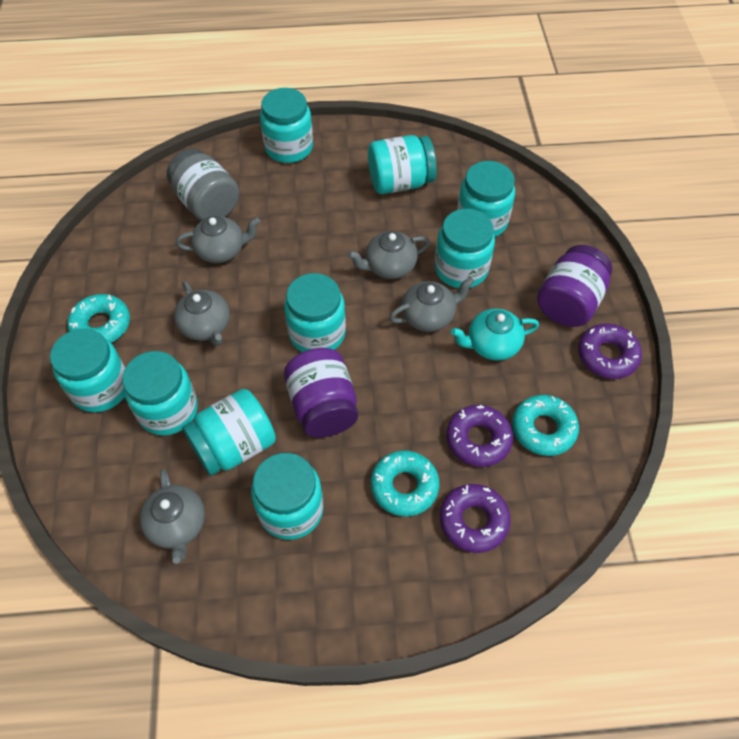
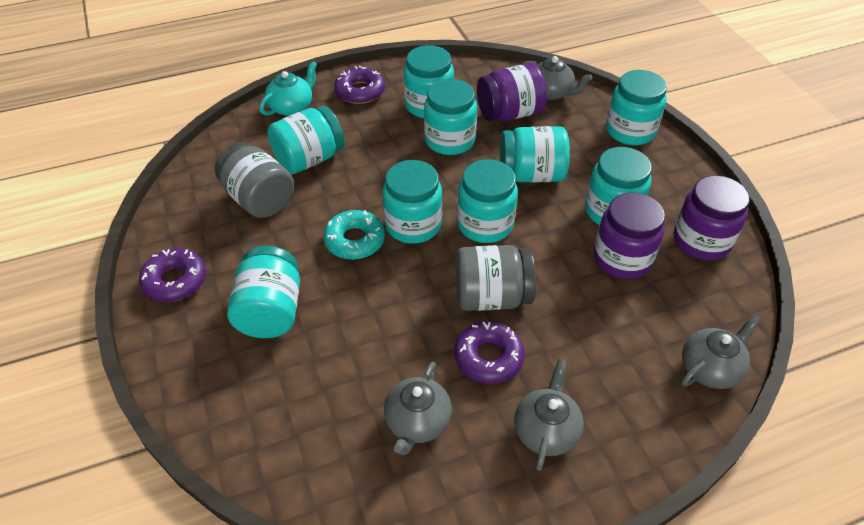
grey jar: [167,148,239,221] = 1 -> [215,142,294,218] [456,245,536,311] = 2
grey teapot: [140,469,205,564] [174,281,230,346] [176,216,260,263] [347,231,430,279] [389,277,474,332] = 5 -> [384,362,452,455] [514,359,584,471] [521,56,593,100] [681,315,761,389] = 4
purple jar: [284,348,358,438] [537,245,612,327] = 2 -> [477,63,547,121] [594,193,665,279] [674,175,750,261] = 3
turquoise donut: [67,294,130,343] [371,451,440,516] [512,395,579,456] = 3 -> [323,210,385,260] = 1

